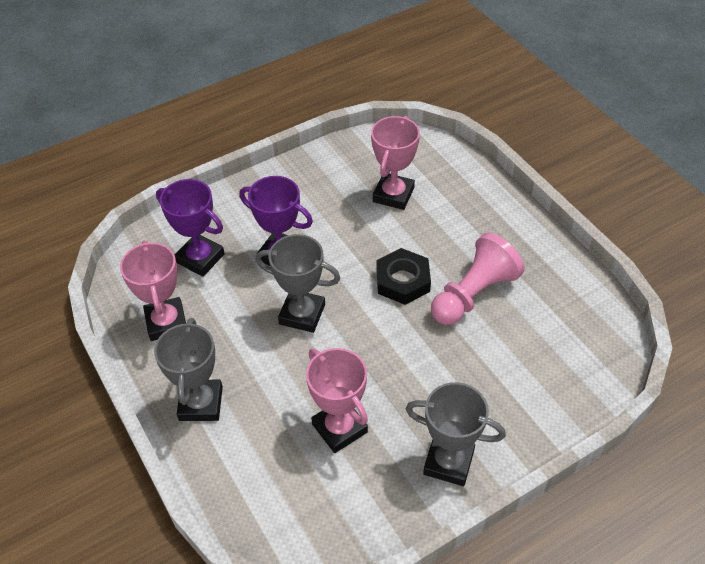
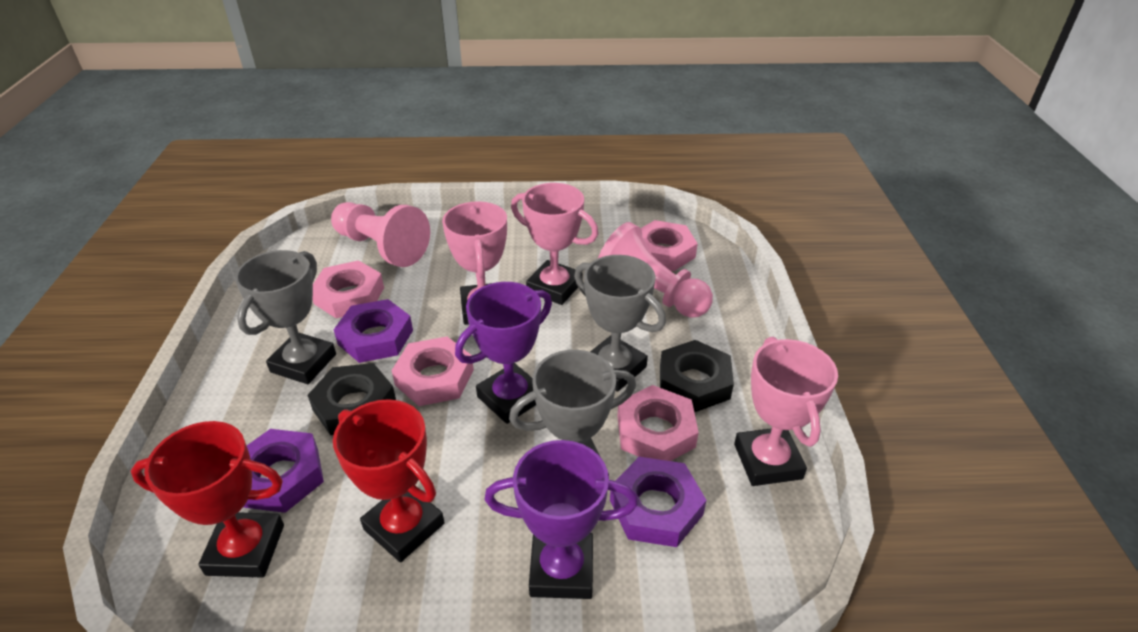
black nut: [376,248,431,305] = 1 -> [307,363,396,435] [660,340,734,412] = 2
pink nut: none = 0 -> [312,260,384,318] [392,337,474,406] [617,385,699,461] [641,220,698,271] = 4
pink pawn: [431,232,525,325] = 1 -> [331,202,430,267] [598,222,713,318] = 2
purple nut: none = 0 -> [243,429,324,513] [334,299,413,363] [610,457,706,547] = 3
red trophy: none = 0 -> [131,421,284,578] [333,399,444,562] = 2

